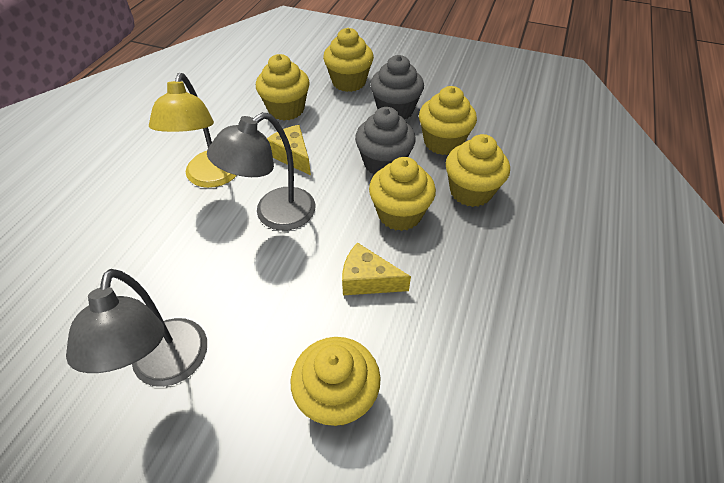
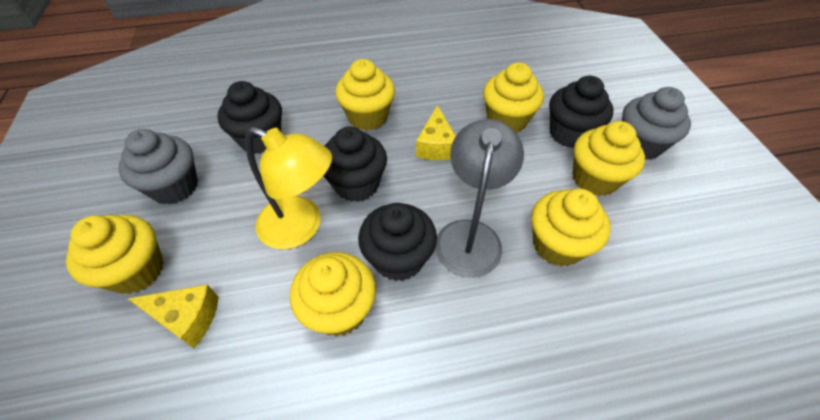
black cupcake: none = 0 -> [217,81,282,154] [324,126,387,202] [358,203,437,281] [549,76,614,148] = 4
grey lamp: [66,269,207,387] [207,112,315,231] = 2 -> [435,119,524,278] = 1

